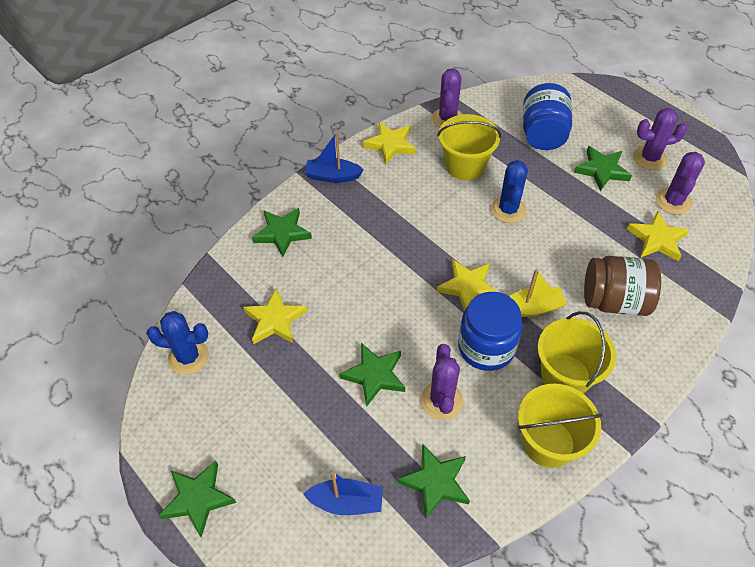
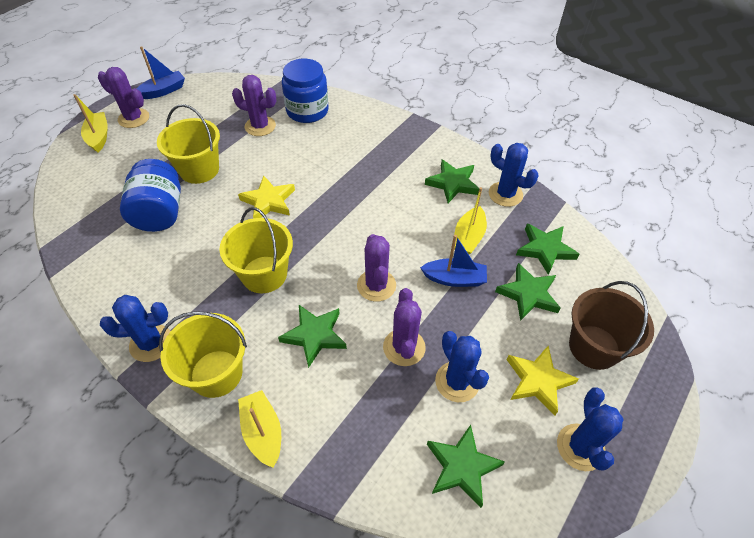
blue cactus: [146,311,209,375] [491,160,528,223] = 2 -> [100,295,171,362] [435,331,489,402] [489,143,539,207] [557,388,624,471] = 4
brown bucket: none = 0 -> [569,281,654,370] = 1
brown jar: [584,256,661,316] = 1 -> none = 0
yellow boat: [509,269,567,317] = 1 -> [73,94,108,152] [238,390,281,468] [454,187,487,254] = 3
yellow star: [243,288,307,344] [363,122,416,164] [437,259,497,311] [627,211,689,262] = 4 -> [238,176,295,218] [507,346,579,416] = 2

